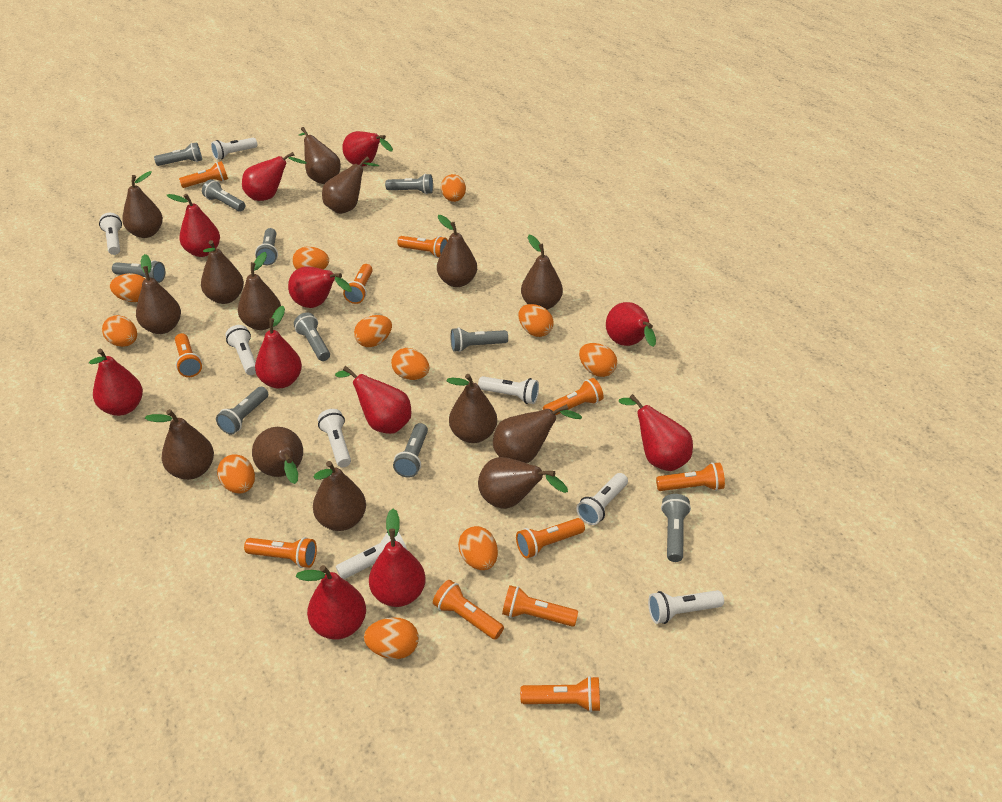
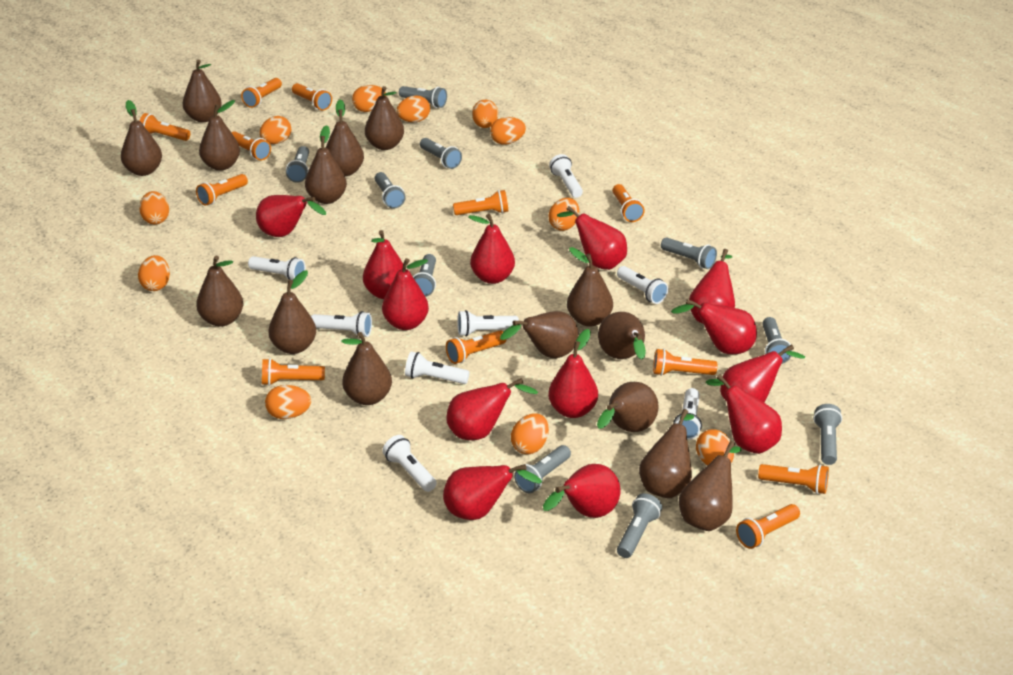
brown pear: [122,171,163,238] [136,254,181,334] [145,409,214,480] [201,240,244,304] [238,252,281,330] [252,427,303,484] [299,127,341,184] [313,461,366,531] [322,157,379,214] [437,215,477,287] [447,374,497,443] [478,457,568,509] [493,404,582,463] [521,235,563,310] = 14 -> [121,100,162,176] [183,60,222,122] [196,256,243,327] [199,100,240,171] [268,270,316,354] [305,125,347,204] [326,100,364,176] [341,332,392,405] [365,86,404,150] [500,311,579,358] [567,247,613,327] [597,382,659,432] [598,312,646,359] [639,409,694,498] [679,441,742,531] = 15
orange flashlight: [175,333,202,377] [179,161,228,188] [244,537,317,568] [343,264,373,304] [398,236,448,258] [433,580,504,640] [502,585,578,627] [516,518,585,559] [520,676,600,712] [543,378,604,415] [656,462,725,491] = 11 -> [140,113,190,141] [196,174,248,206] [231,131,271,160] [241,78,282,108] [262,358,325,386] [292,83,332,111] [446,330,506,364] [453,190,508,215] [612,184,645,222] [653,349,717,376] [736,504,800,549] [758,464,829,494] = 12
red pear: [89,348,143,416] [167,194,220,257] [242,152,307,201] [255,306,302,389] [288,266,352,308] [296,565,366,639] [335,366,411,434] [342,131,393,166] [369,509,426,607] [606,302,656,347] [619,394,693,471] = 11 -> [256,195,326,237] [363,230,403,299] [382,258,429,330] [443,464,542,520] [446,378,538,440] [468,214,515,284] [543,464,620,518] [548,329,598,418] [557,206,627,270] [671,299,757,354] [689,249,735,324] [706,374,782,454] [720,344,805,402] = 13

